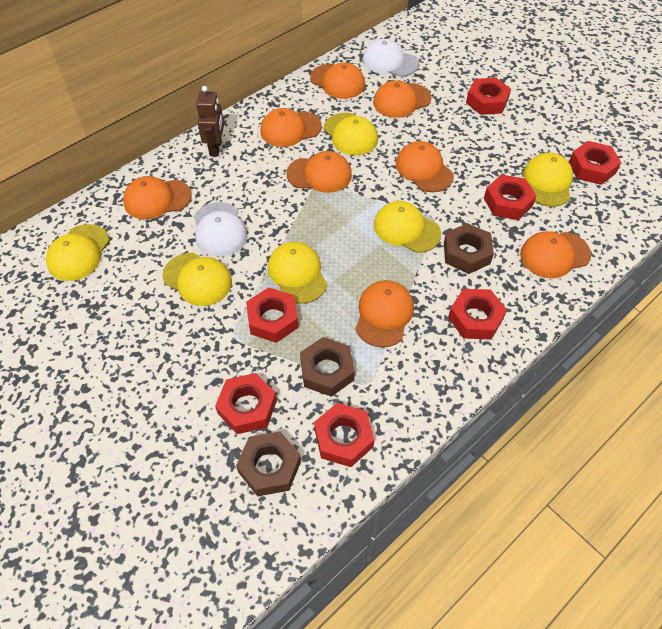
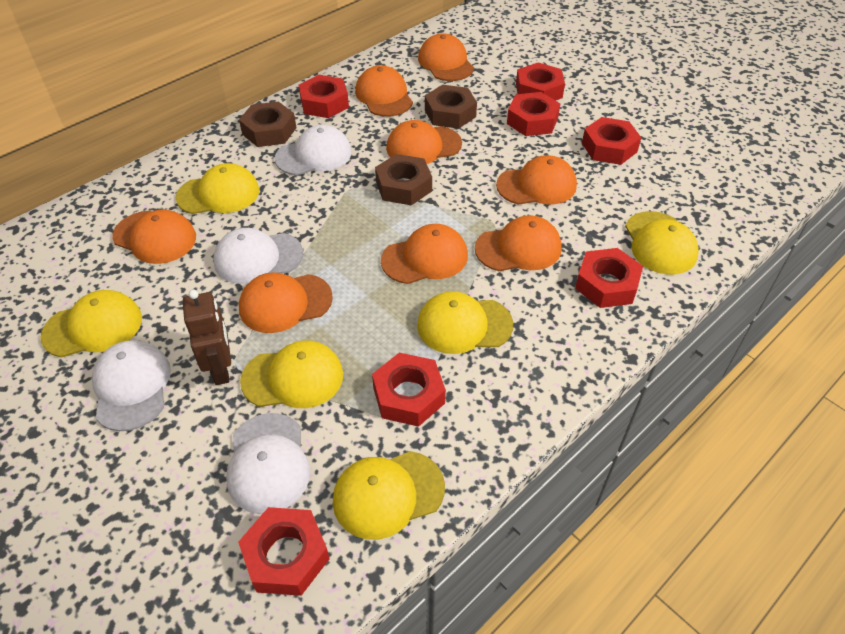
white cap: [194,202,247,256] [363,39,419,77] = 2 -> [92,340,171,431] [213,228,303,284] [226,413,310,514] [275,125,352,175] = 4

